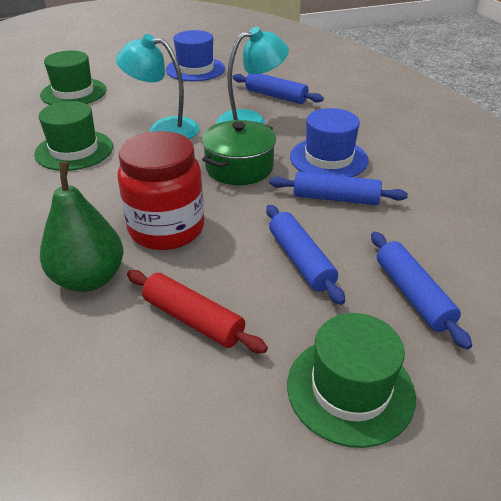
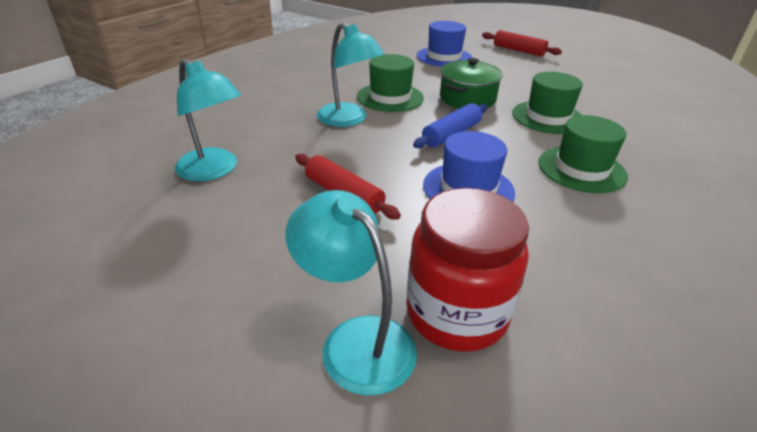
blue rolling pin: [233,73,324,104] [266,205,345,305] [269,172,408,205] [371,232,472,350] = 4 -> [413,103,488,149] = 1
green pear: [40,161,123,292] = 1 -> none = 0
red rolling pin: [127,270,268,353] = 1 -> [295,154,401,219] [482,30,562,57] = 2
turquoise lamp: [116,34,199,139] [217,27,289,124] = 2 -> [174,59,241,181] [286,190,417,396] [317,23,385,127] = 3

